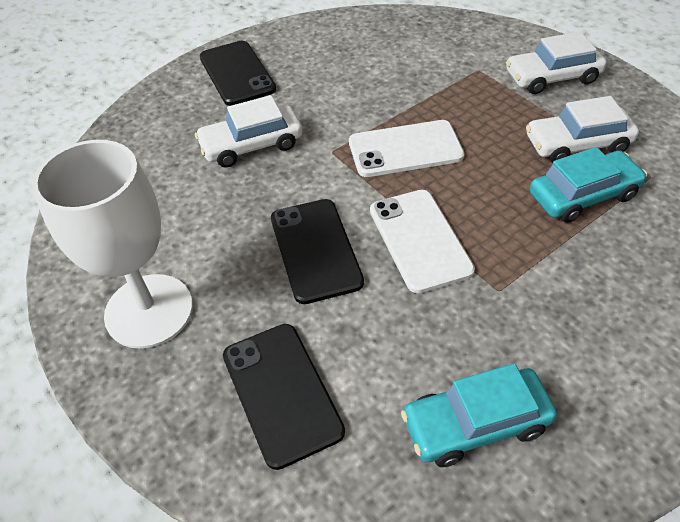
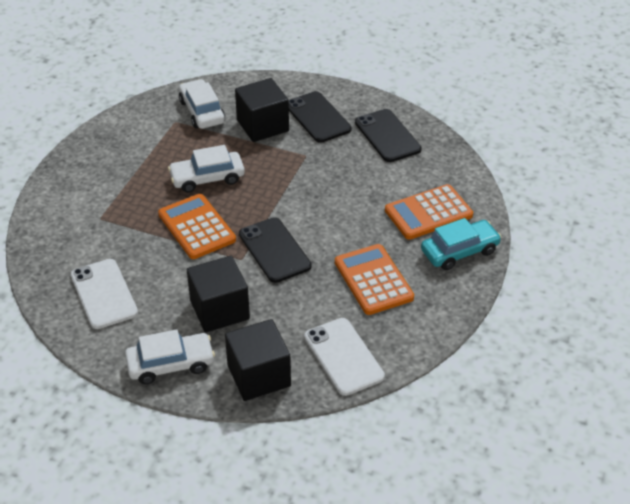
black cube: none = 0 -> [187,256,250,333] [225,319,291,401] [235,78,289,142] = 3
orange calculator: none = 0 -> [158,194,236,259] [335,244,414,315] [385,184,473,240] = 3
turquoise car: [401,363,557,467] [530,147,647,223] = 2 -> [421,218,502,270] = 1
white goblet: [32,140,193,349] = 1 -> none = 0

